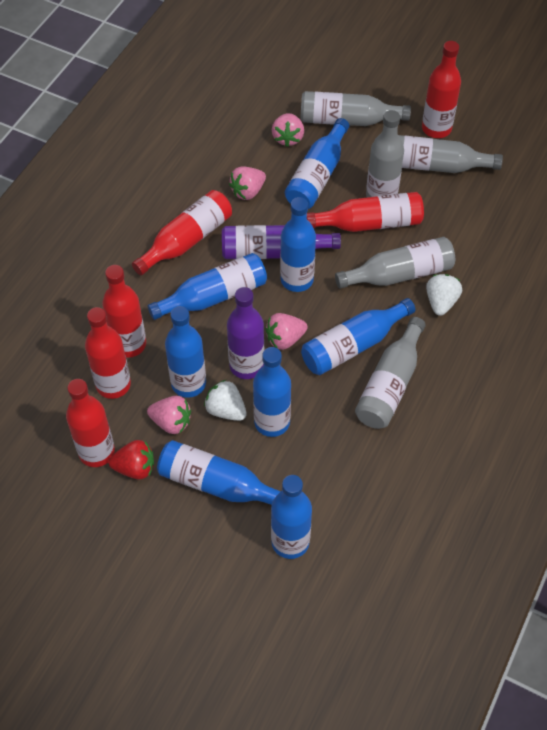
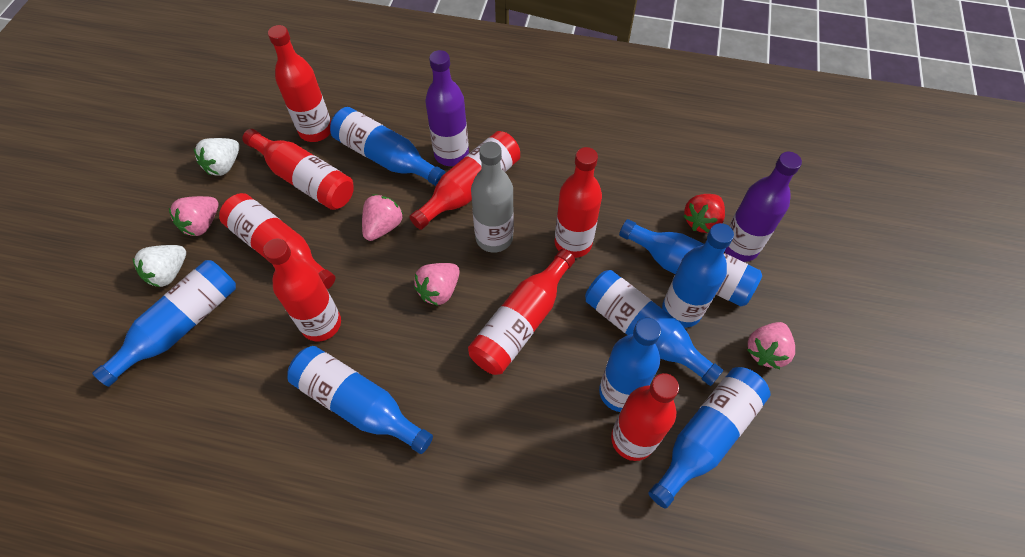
grey bottle: [300,91,411,126] [335,237,455,289] [355,317,426,429] [366,110,404,197] [398,135,503,173] = 5 -> [471,142,514,253] = 1
red bottle: [66,379,115,467] [85,307,131,399] [102,265,146,358] [132,190,232,275] [307,192,424,232] [422,41,461,138] = 6 -> [219,193,335,289] [242,129,354,210] [263,239,341,341] [268,25,331,142] [409,131,520,230] [468,249,575,375] [555,147,602,258] [611,373,679,461] = 8

